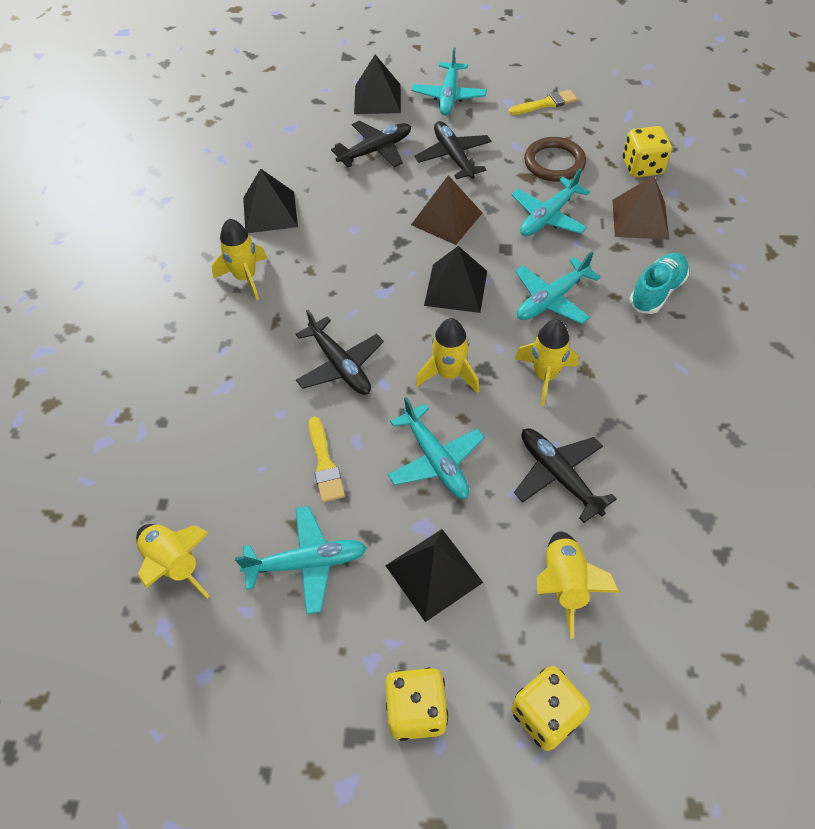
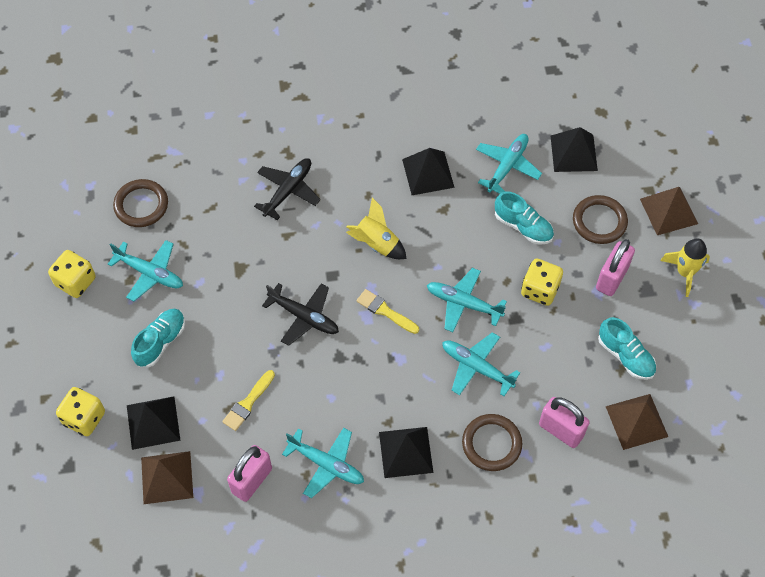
black plane: [296,310,384,395] [331,120,411,168] [415,121,492,179] [514,428,617,523] = 4 -> [254,158,320,220] [262,283,339,346] = 2
brown pyramid: [411,175,482,245] [613,176,669,240] = 2 -> [141,451,193,504] [605,394,668,450] [640,187,698,235] = 3
brown ring: [524,137,586,182] = 1 -> [113,179,168,227] [462,414,522,471] [573,195,628,244] = 3
pink padlock: none = 0 -> [227,445,272,502] [539,397,590,448] [596,239,635,296] = 3
turquoise shoe: [630,253,689,314] = 1 -> [131,309,185,367] [495,191,554,245] [598,317,656,380] = 3
yellow rocket: [136,524,210,599] [212,219,267,301] [415,318,479,393] [514,319,579,406] [537,531,620,639] = 5 -> [346,198,407,259] [660,238,710,297] = 2

